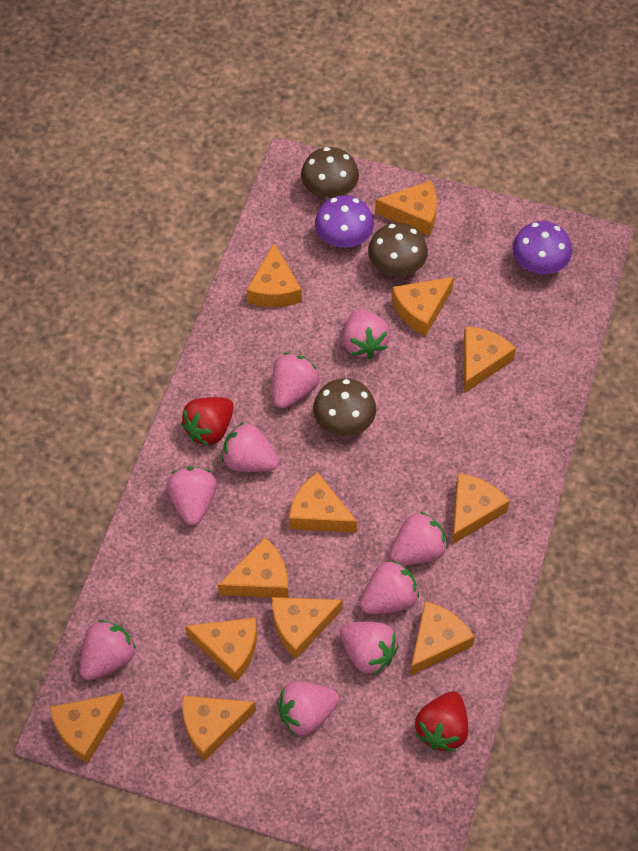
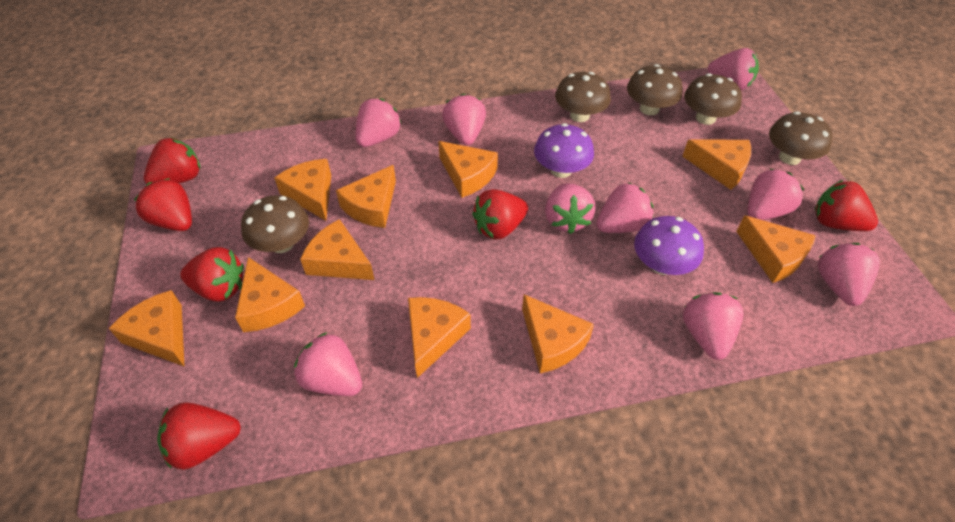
brown mushroom: [301,147,359,198] [313,378,376,436] [368,223,428,276] = 3 -> [241,195,309,253] [555,72,611,122] [627,64,682,115] [684,73,742,125] [769,111,833,165] = 5
orange cheese: [50,693,125,764] [182,696,256,761] [185,618,257,682] [218,538,288,598] [247,243,302,307] [272,597,343,659] [289,472,357,533] [375,180,437,236] [392,277,454,336] [410,601,475,676] [452,473,510,545] [463,326,516,393] = 12 -> [109,290,185,367] [235,257,305,332] [274,159,331,221] [300,219,375,280] [336,165,396,228] [408,297,471,378] [438,141,498,198] [522,294,594,373] [682,140,751,190] [736,215,816,283] = 10
red strawberry: [181,397,234,446] [415,691,468,751] = 2 -> [134,178,192,231] [144,137,200,184] [157,402,241,470] [180,247,244,302] [472,189,528,239] [815,180,878,231] = 6

